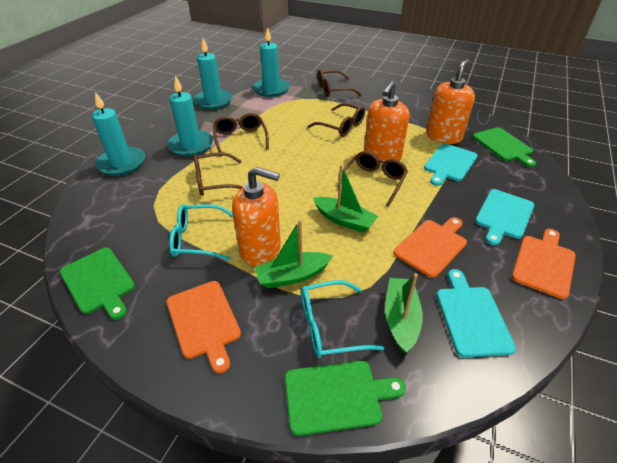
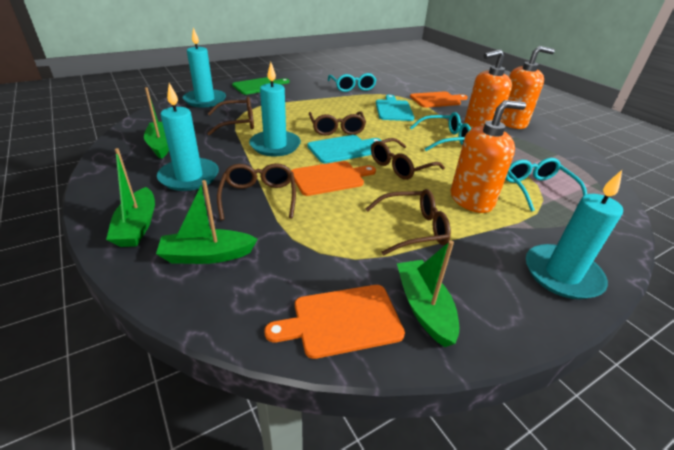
green boat: [254,220,333,288] [313,165,378,233] [385,273,423,353] = 3 -> [106,148,155,247] [144,87,169,159] [156,180,258,264] [397,241,459,347] = 4
green cutting board: [60,248,135,320] [285,361,406,436] [473,127,536,167] = 3 -> [232,77,290,95] = 1
turquoise cutting board: [424,143,478,186] [436,269,516,358] [475,189,535,245] = 3 -> [307,135,382,164] [376,95,414,121] = 2
turquoise glasses: [169,204,233,261] [301,280,384,358] = 2 -> [328,73,377,92] [410,112,471,151] [506,158,587,212] = 3

